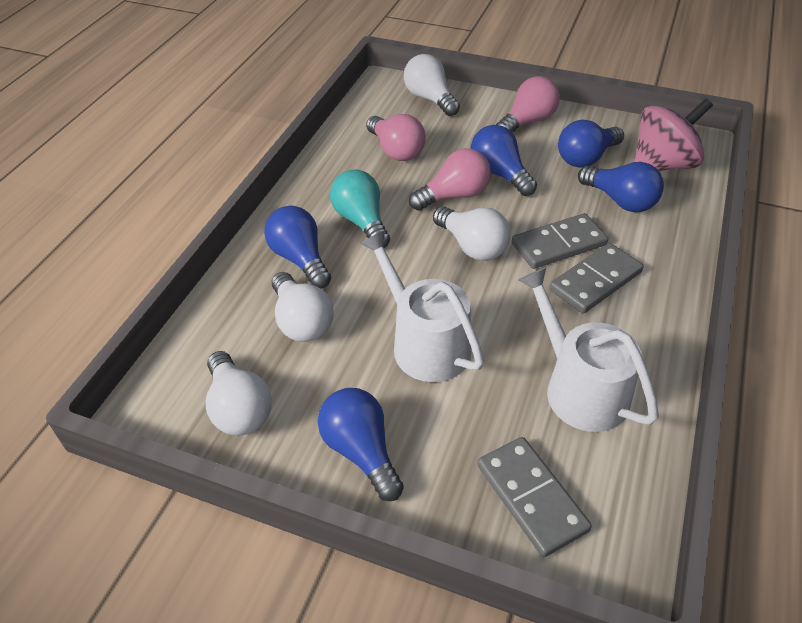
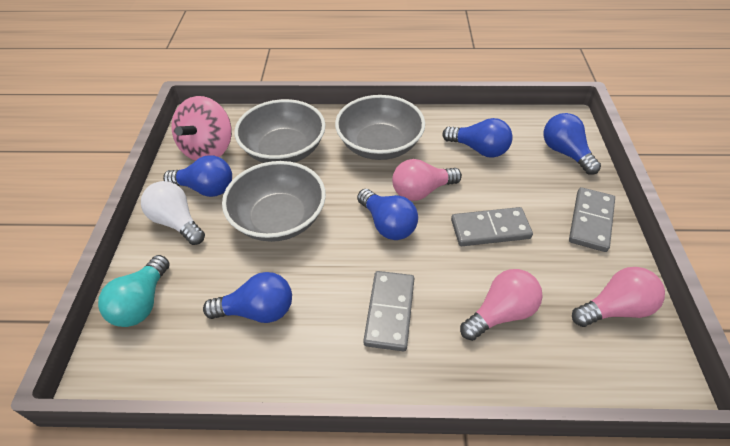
grey bowl: none = 0 -> [222,161,326,242] [234,99,326,163] [335,95,425,160] = 3
white light bulb: [206,351,272,435] [272,272,334,342] [404,54,460,116] [433,206,511,261] = 4 -> [141,181,205,245] = 1
white watering can: [360,230,484,382] [519,267,659,432] = 2 -> none = 0

